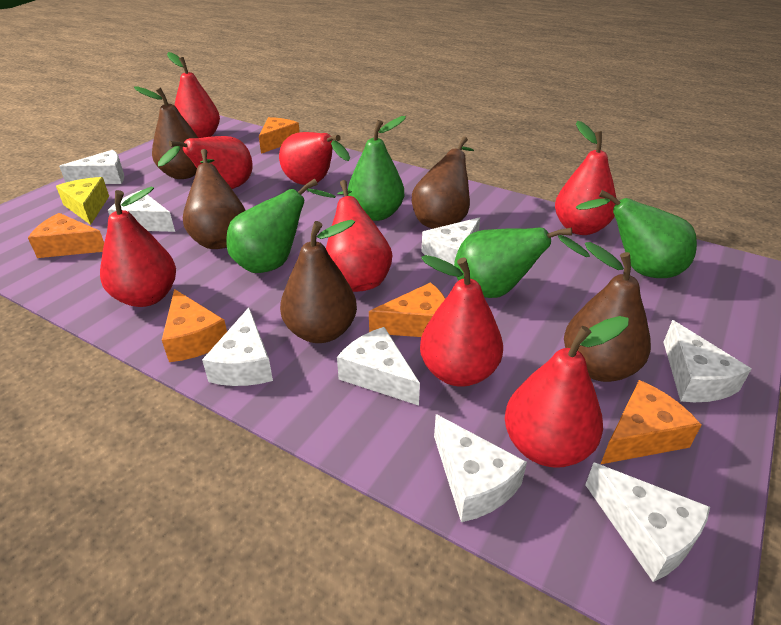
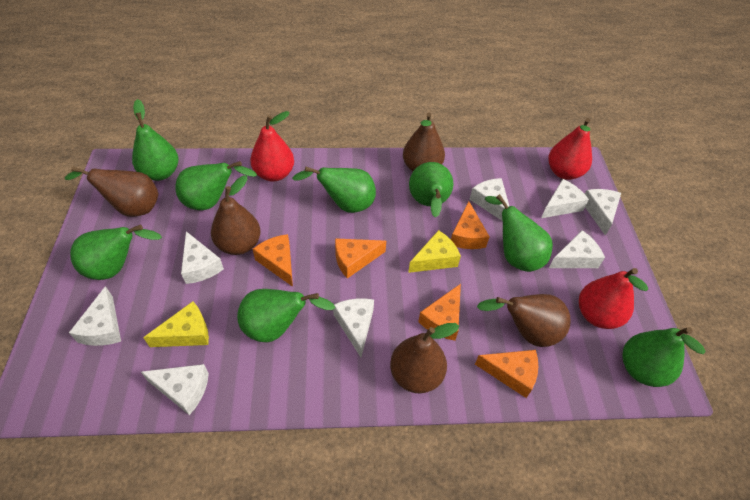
green pear: [226,179,336,273] [347,116,406,221] [454,227,590,298] [576,190,697,278] = 4 -> [70,225,162,280] [132,99,179,181] [175,161,257,210] [237,289,335,342] [292,167,376,213] [409,162,453,217] [485,194,553,272] [622,327,706,387] = 8
red pear: [100,187,176,307] [158,136,253,189] [167,52,220,138] [279,132,350,185] [326,180,393,292] [420,255,503,387] [505,316,629,468] [555,121,617,235] = 8 -> [250,111,294,182] [548,118,592,180] [579,268,648,329] = 3
yellow cheese: [56,177,109,225] = 1 -> [143,301,209,347] [408,230,461,273] = 2

